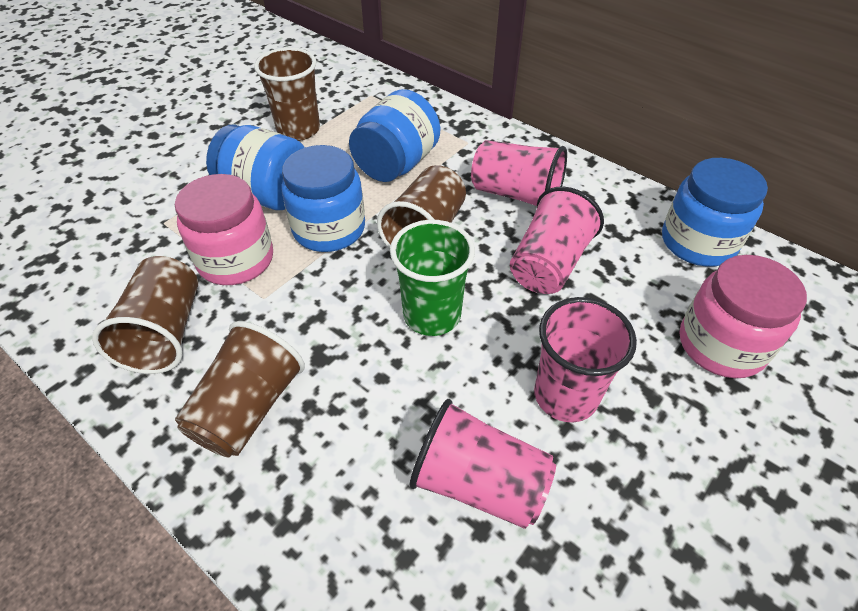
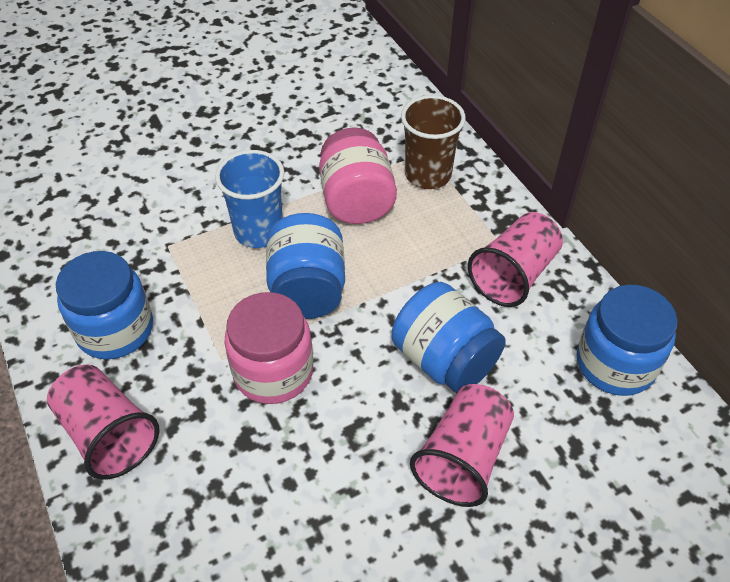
blue cup: none = 0 -> [215,150,284,248] = 1
brown cup: [92,256,198,374] [175,321,305,458] [254,47,320,141] [377,165,466,249] = 4 -> [401,95,466,189] = 1
green cup: [390,220,475,336] = 1 -> none = 0
pink cup: [409,399,556,529] [471,140,567,206] [510,187,604,294] [534,297,637,422] = 4 -> [47,365,160,480] [410,384,514,507] [468,212,563,307] = 3

